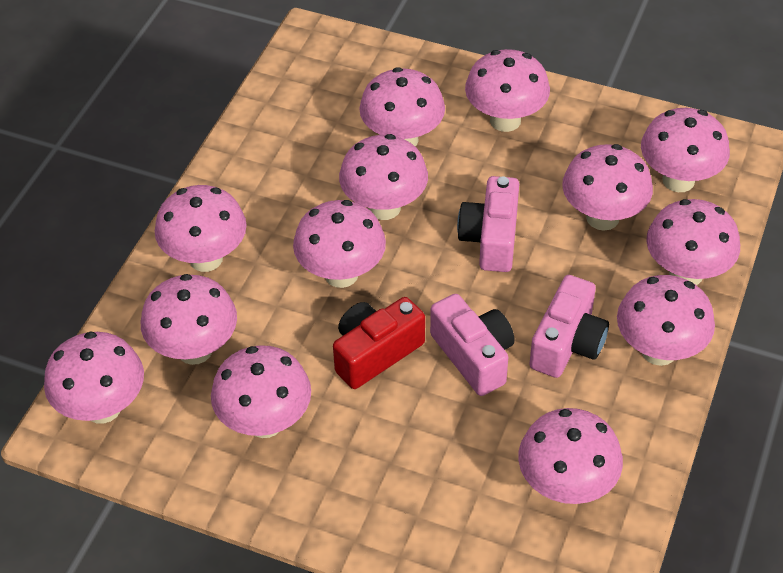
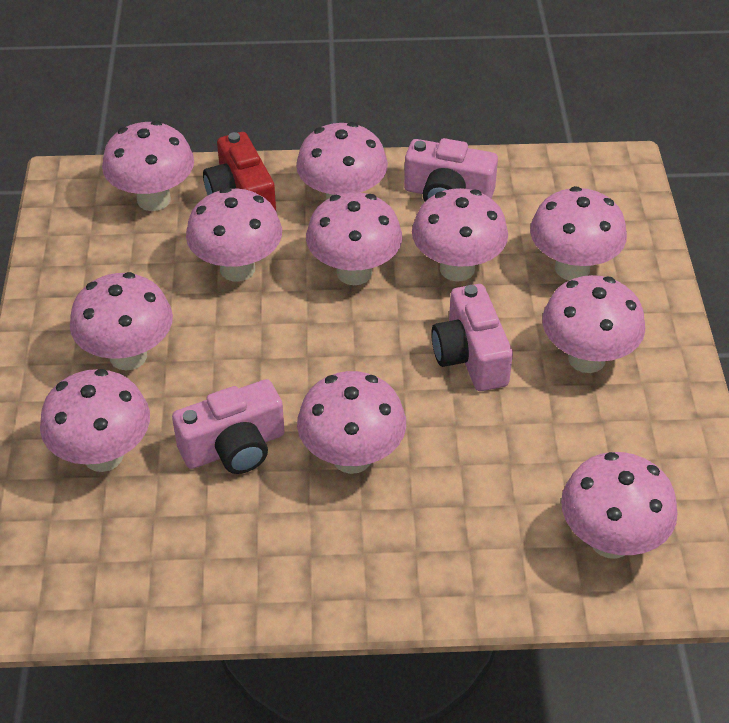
pink mushroom: [44,331,144,424] [141,274,237,365] [155,185,247,272] [211,345,311,438] [293,200,386,288] [339,134,428,220] [359,67,445,147] [465,49,550,132] [518,408,623,504] [562,144,653,231] [617,275,715,366] [641,108,730,192] [646,199,740,285] = 13 -> [40,369,150,472] [70,272,173,370] [102,121,194,211] [186,188,282,282] [296,122,388,200] [297,371,406,474] [306,192,402,285] [412,188,508,282] [530,186,627,280] [542,275,645,373] [561,452,678,559] = 11

